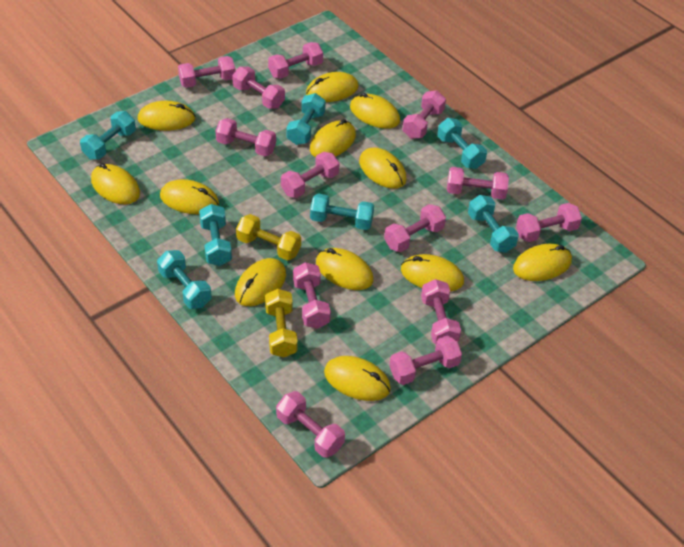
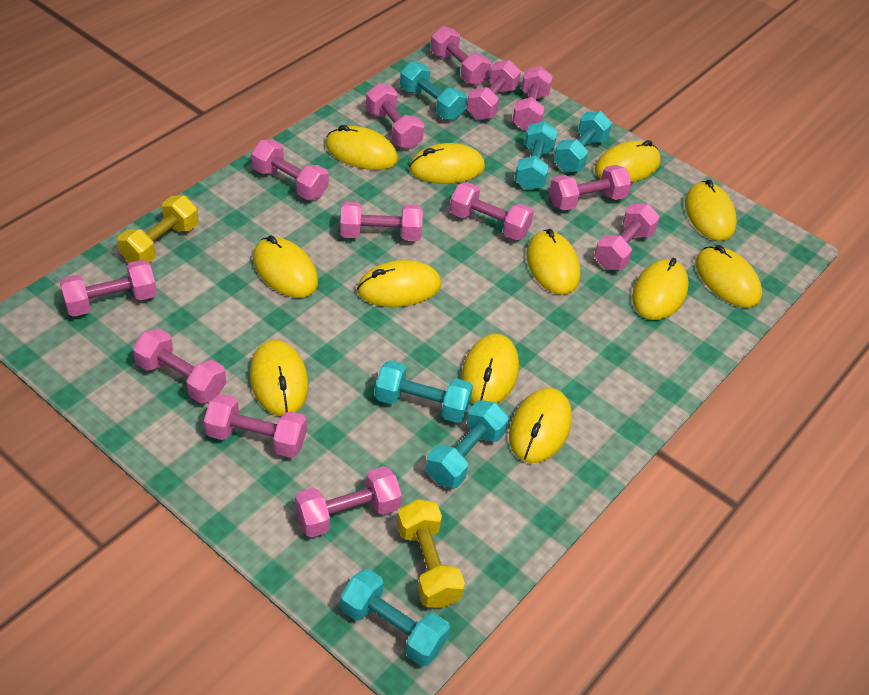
turquoise dumbbell: [80,111,136,159] [157,250,212,309] [199,204,232,266] [287,93,326,145] [310,193,374,230] [437,118,487,169] [468,195,519,253] = 7 -> [340,569,450,666] [375,360,473,423] [400,61,467,120] [426,400,509,488] [514,121,558,190] [554,111,612,172] = 6

